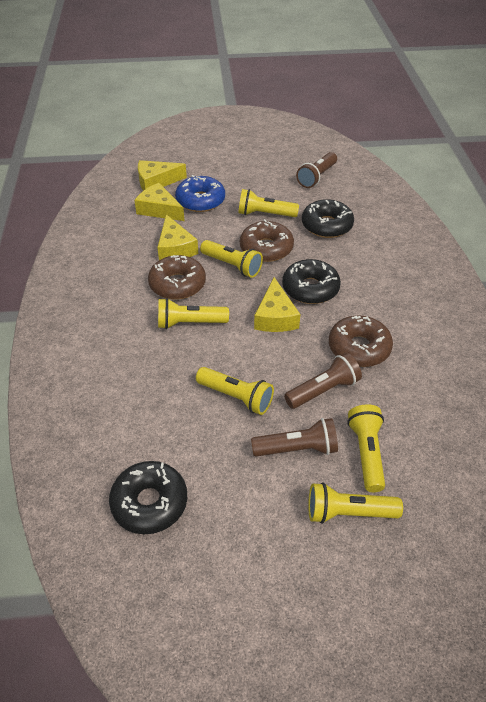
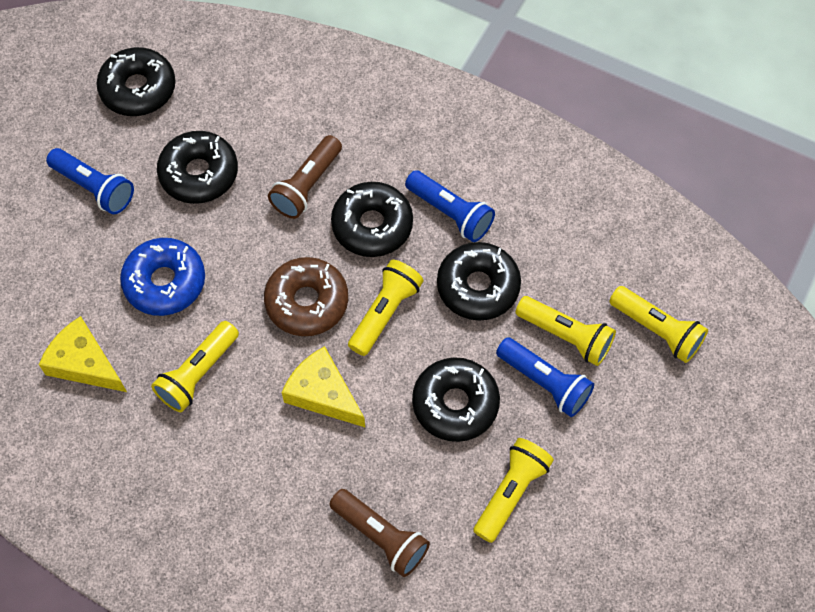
black donut: [109,461,187,534] [282,259,341,304] [302,199,354,238] = 3 -> [96,47,175,116] [157,131,238,204] [331,182,413,257] [412,357,500,442] [437,242,521,321] = 5
blue flashlight: none = 0 -> [46,148,134,214] [405,170,495,242] [496,337,594,417] = 3
brown donut: [148,255,206,300] [240,219,294,262] [329,315,393,367] = 3 -> [264,257,348,336] = 1
brown flashlight: [251,418,338,456] [284,353,362,409] [296,152,337,188] = 3 -> [268,135,342,219] [329,489,430,577] = 2
yellow cheese: [134,183,184,221] [138,160,187,191] [157,214,198,260] [254,277,300,332] = 4 -> [39,316,127,392] [281,346,365,427] = 2
yellow flashlight: [158,298,229,329] [196,367,274,415] [200,240,263,278] [238,189,299,217] [308,483,403,524] [347,404,385,492] = 6 -> [151,321,239,412] [348,260,424,356] [473,438,554,543] [515,296,616,366] [609,286,708,363] = 5

